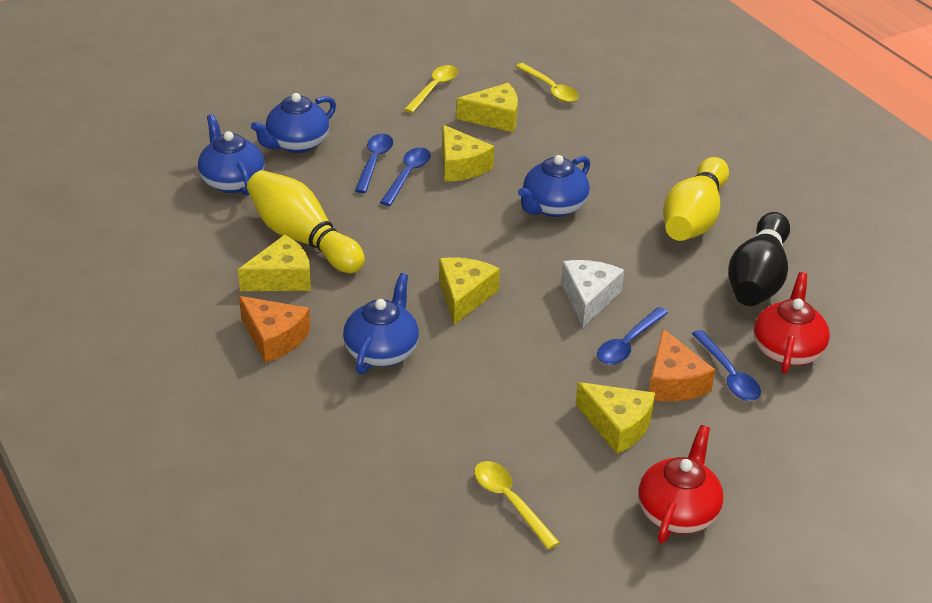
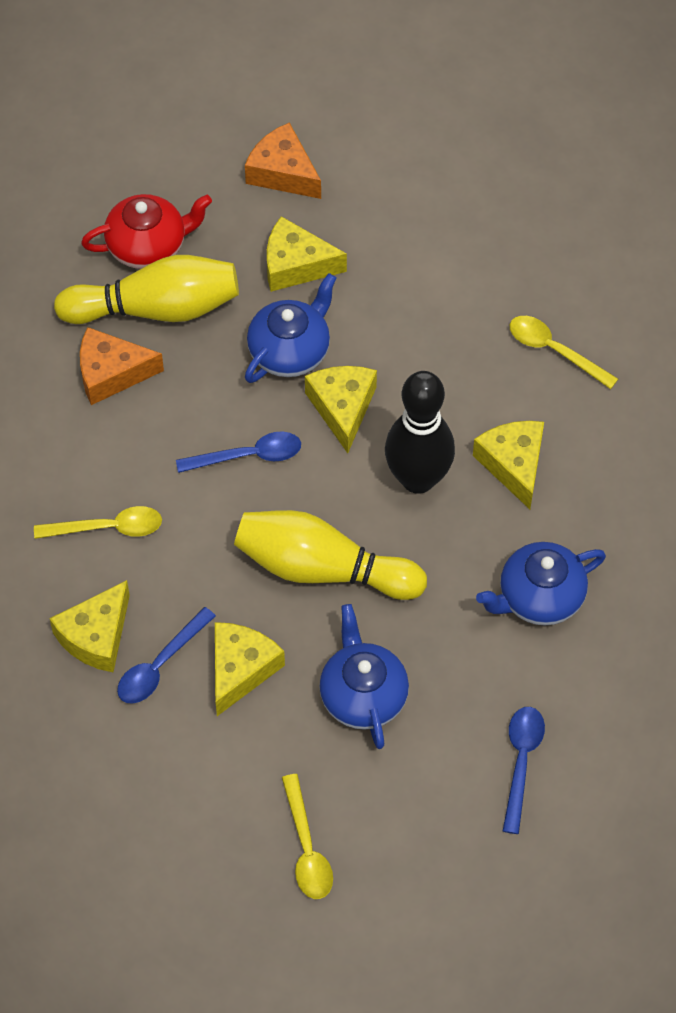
blue spoon: [355,134,393,193] [380,147,431,206] [597,307,668,365] [692,330,761,401] = 4 -> [117,607,216,704] [176,431,301,473] [503,707,545,834] = 3
blue teapot: [198,114,264,196] [251,93,336,153] [343,273,419,374] [518,155,590,217] = 4 -> [245,273,336,383] [319,604,409,749] [476,542,606,626] = 3
red teapot: [638,425,724,543] [754,272,830,374] = 2 -> [81,194,212,269] = 1
white cheese: [561,260,624,327] = 1 -> none = 0

